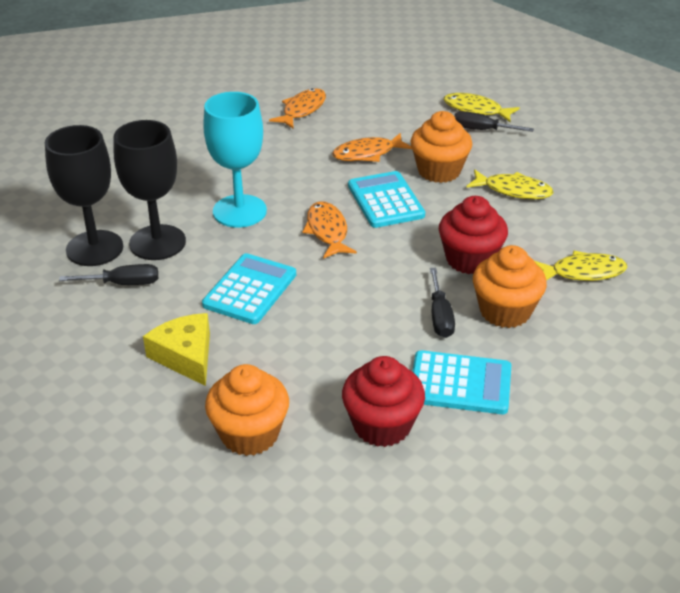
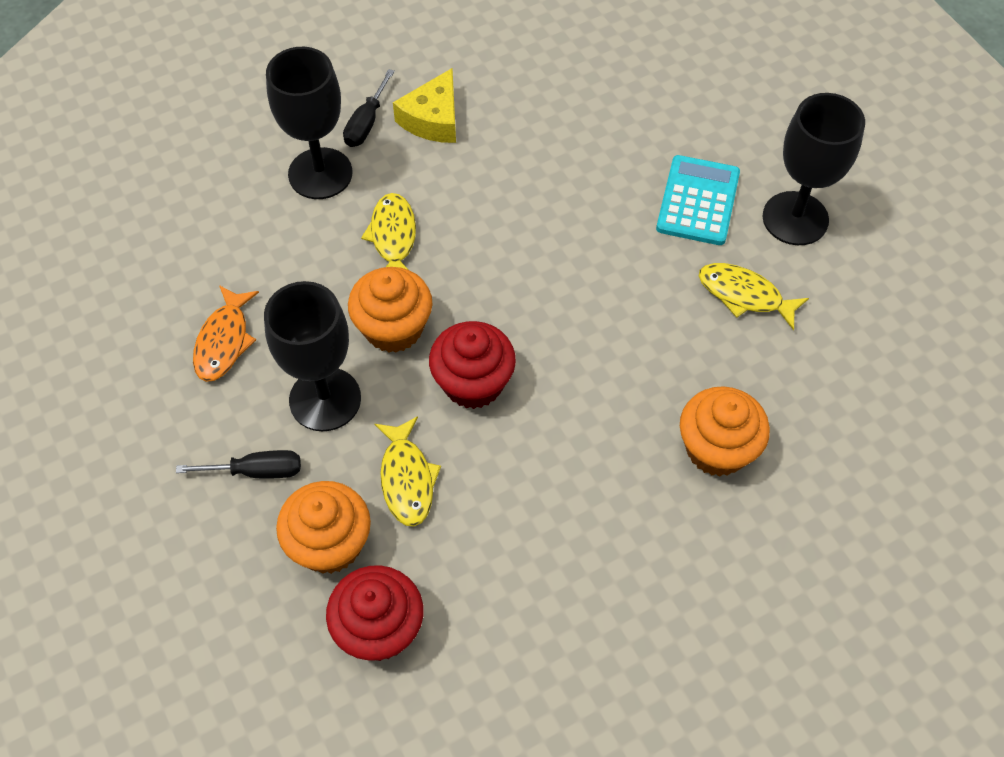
black goblet: [45,125,123,266] [113,120,186,260] = 2 -> [264,281,361,431] [266,47,352,199] [763,93,865,245] = 3
black screwdriver: [59,264,158,285] [430,268,455,338] [454,111,534,132] = 3 -> [176,450,301,479] [343,69,395,147] = 2
orange fish: [269,88,326,129] [303,201,357,259] [332,133,412,162] = 3 -> [193,285,259,382] = 1
turquoise calculator: [202,253,296,324] [348,171,425,228] [412,350,511,414] = 3 -> [656,155,740,245] = 1
turquoise goblet: [203,92,267,228] = 1 -> none = 0

